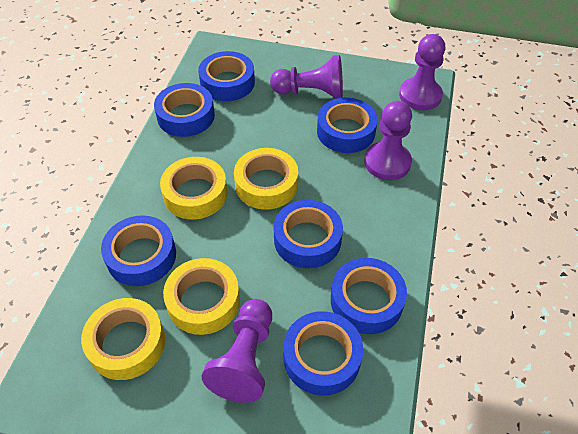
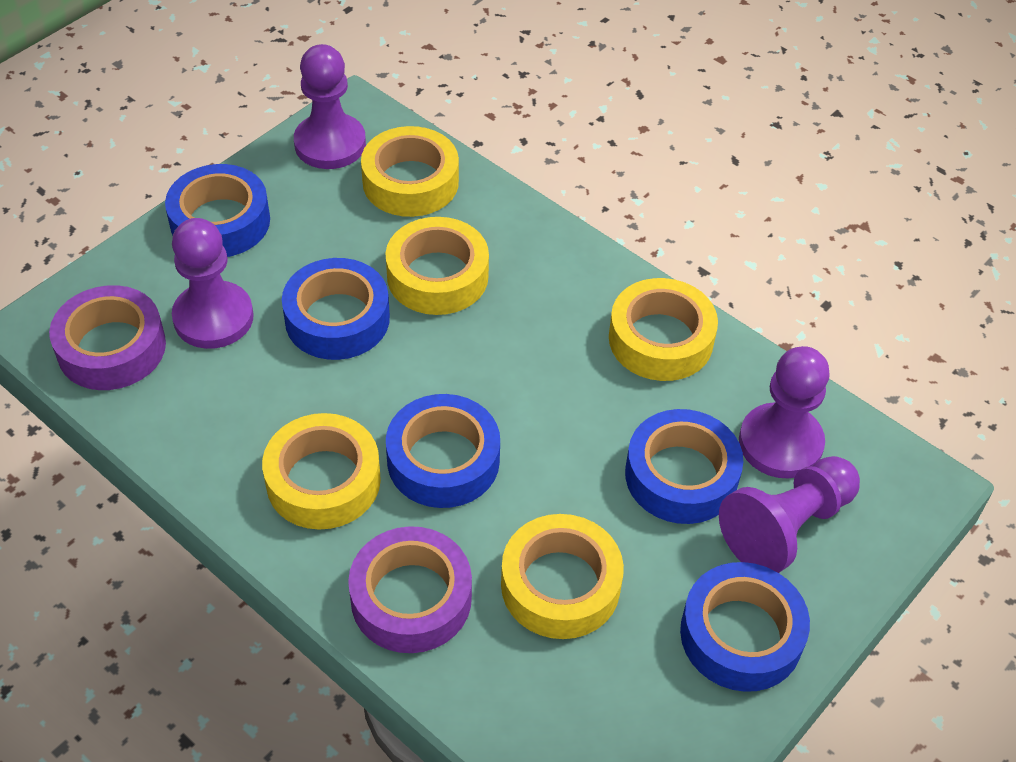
blue tape: [101,215,176,286] [154,83,215,137] [198,51,255,101] [274,200,343,268] [283,311,363,396] [317,98,378,153] [331,258,407,334] = 7 -> [165,164,270,257] [282,258,390,360] [386,394,500,508] [625,409,743,524] [680,562,810,692] = 5
purple tape: none = 0 -> [49,285,166,390] [348,526,472,653] = 2
yellow tape: [81,298,165,380] [160,157,228,219] [163,258,240,335] [234,148,298,210] = 4 -> [262,413,381,530] [361,126,459,217] [386,217,489,315] [501,514,624,639] [609,278,718,381] = 5

